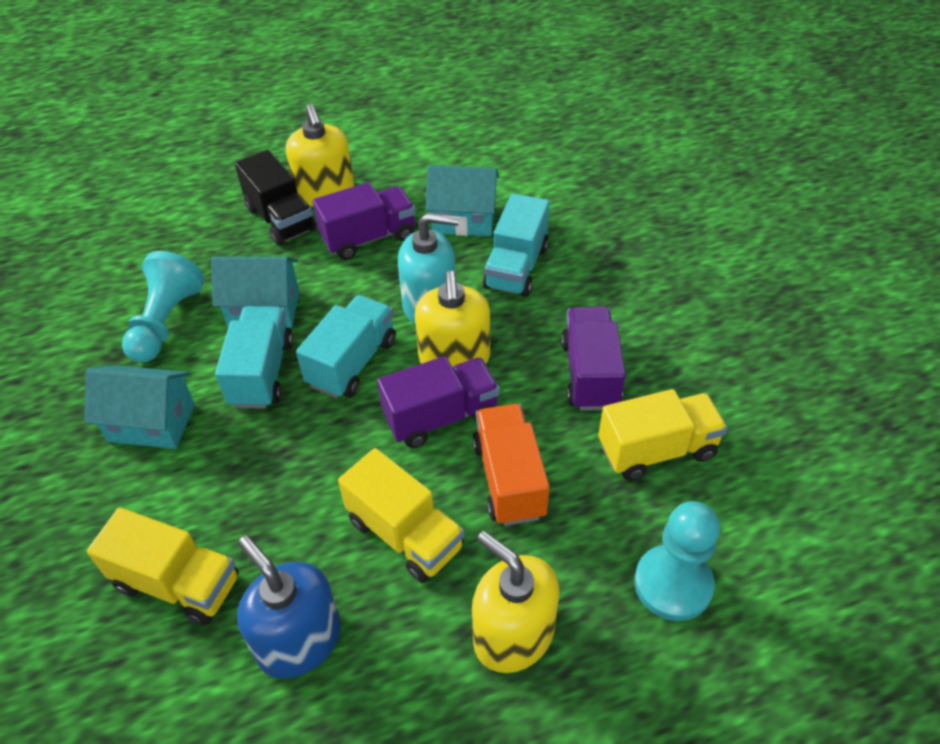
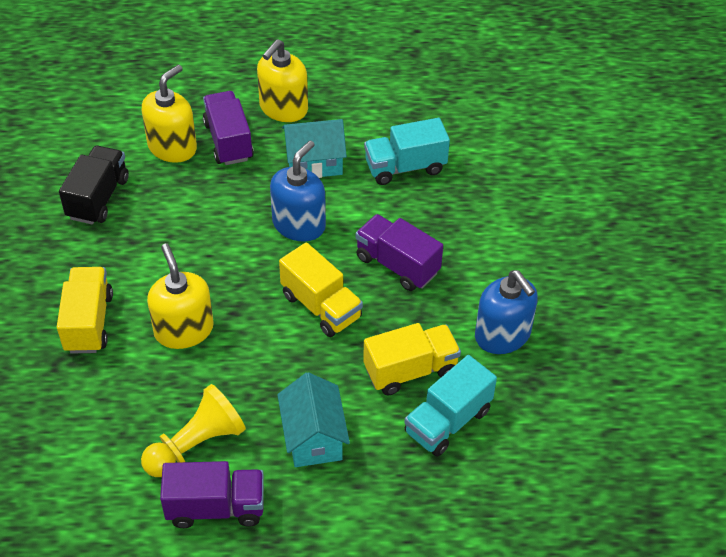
blue soap dispenser: [237,535,341,678] = 1 -> [270,140,326,242] [475,270,538,354] = 2
orange truck: [472,404,550,526] = 1 -> none = 0
turquoise house: [84,365,195,449] [211,257,299,328] [426,165,499,236] = 3 -> [277,372,350,467] [282,119,347,178] = 2
turquoise pawn: [122,251,205,362] [634,501,720,621] = 2 -> none = 0
turquoise soap dispenser: [398,212,459,324] = 1 -> none = 0
turquoise truck: [215,306,293,409] [296,295,396,398] [483,193,550,297] = 3 -> [364,118,450,185] [404,355,497,457] = 2
yellow pawn: none = 0 -> [141,384,246,477] = 1

